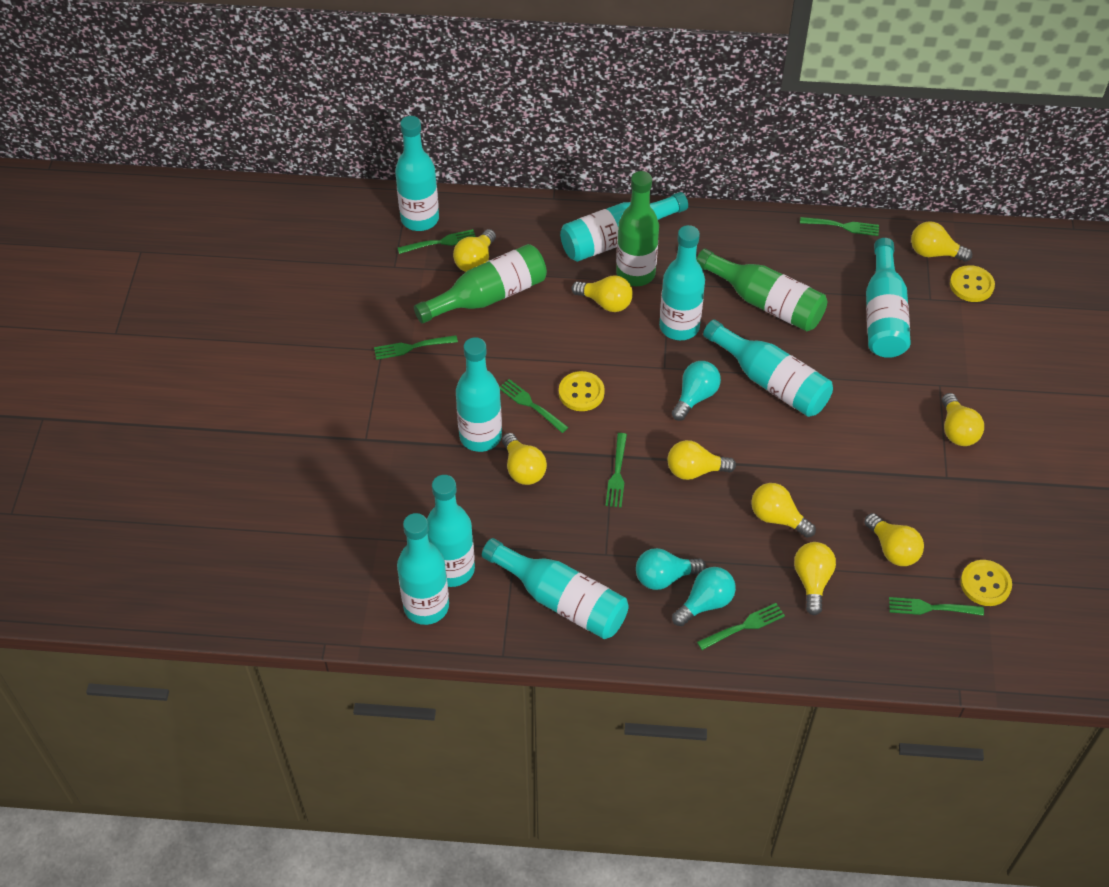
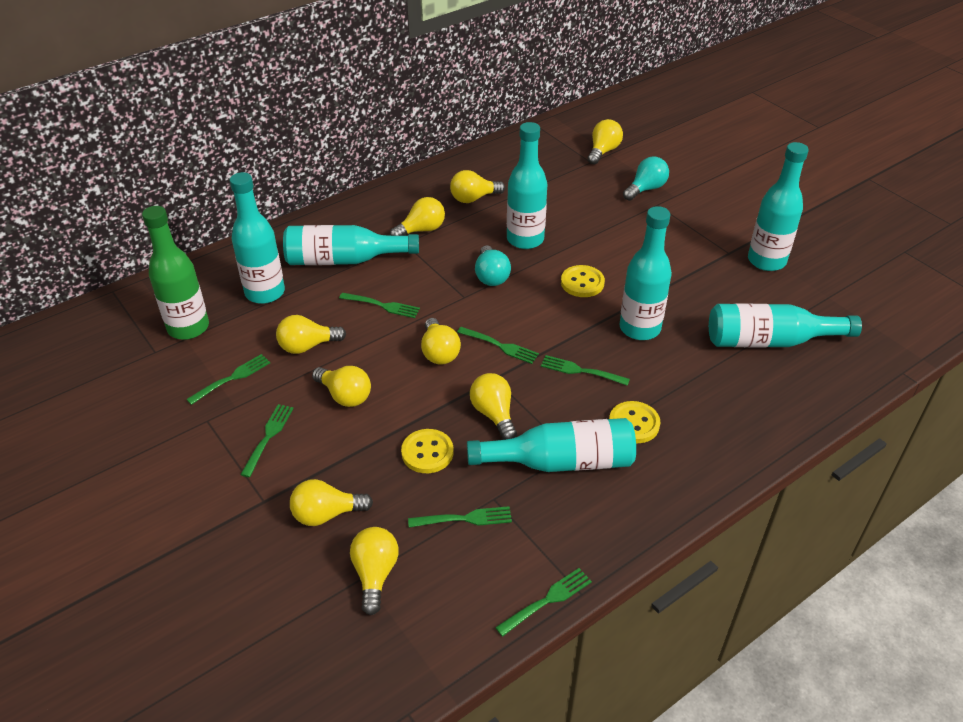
green bottle: [414,244,547,324] [616,171,659,286] [696,249,827,331] = 3 -> [142,206,209,340] = 1
turquoise bottle: [395,116,439,231] [397,513,449,625] [427,475,475,587] [456,337,502,452] [482,538,629,639] [560,192,688,262] [659,225,705,340] [703,320,833,417] [866,238,911,358] = 9 -> [230,172,285,304] [283,225,419,265] [467,418,636,472] [507,122,547,249] [620,206,672,340] [709,303,862,348] [748,142,809,271] = 7
turquoise light bulb: [636,548,706,590] [672,361,721,421] [672,567,736,626] = 3 -> [475,245,511,286] [623,157,669,201] = 2

